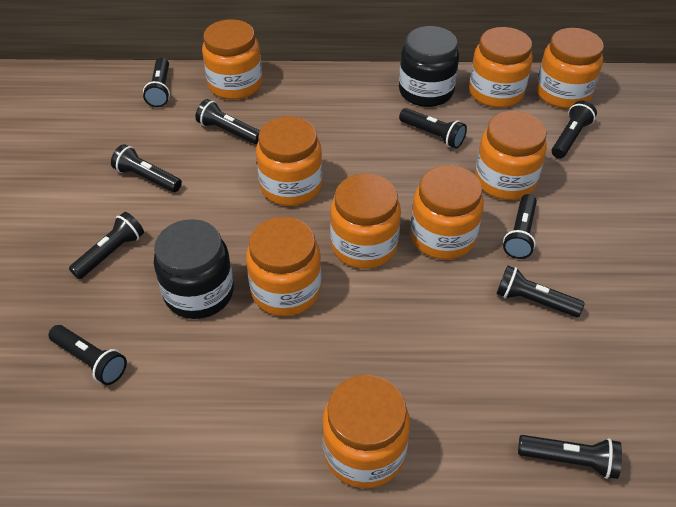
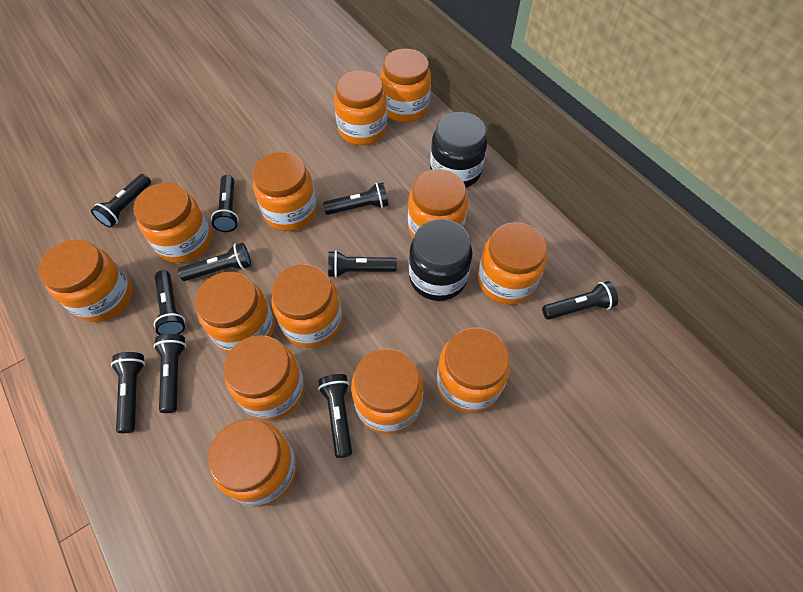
orange jar: [202,19,262,100] [246,217,321,316] [256,116,322,206] [322,375,410,488] [330,174,401,269] [410,165,484,260] [469,27,533,108] [475,111,547,200] [536,28,604,109] = 9 -> [39,240,132,322] [133,182,212,263] [195,272,274,353] [208,419,297,507] [224,335,305,421] [253,152,317,231] [271,264,342,348] [334,70,387,145] [351,348,423,434] [380,49,431,122] [408,169,468,239] [437,328,510,413] [478,222,547,305] = 13

